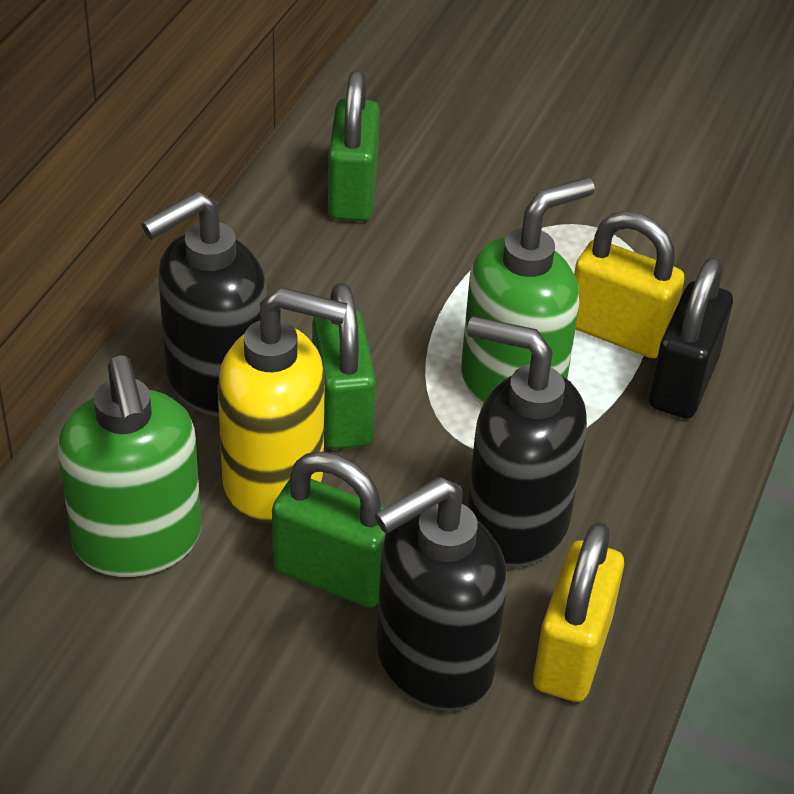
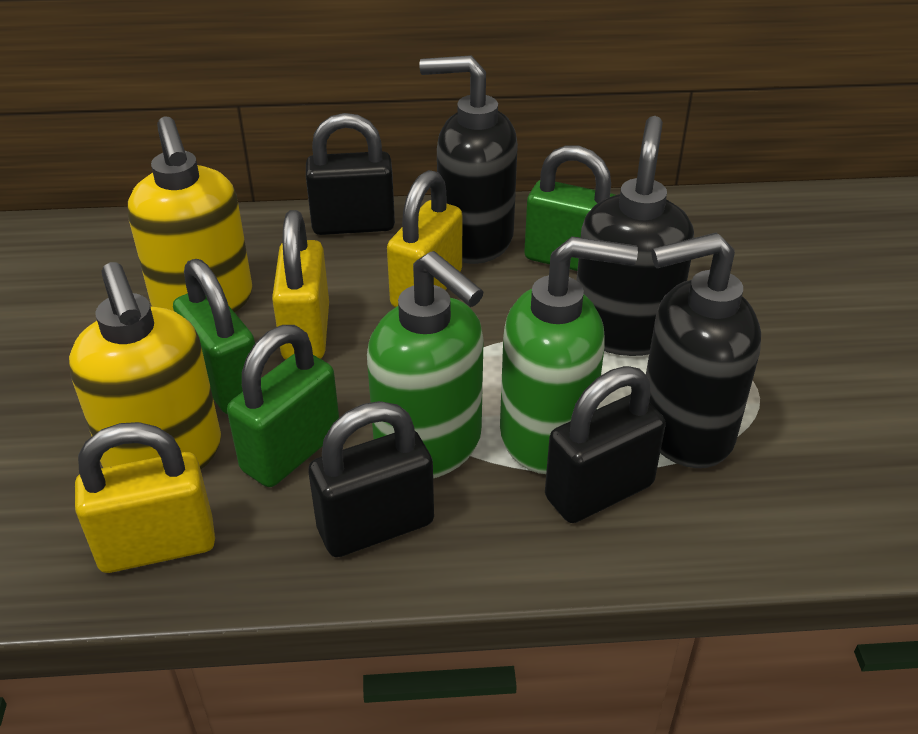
black padlock: [649,257,733,419] = 1 -> [306,113,395,235] [308,401,434,557] [545,366,666,523] = 3
yellow padlock: [533,522,624,702] [574,211,685,358] = 2 -> [75,422,215,573] [272,210,329,360] [387,170,462,307] = 3
yellow soap dispenser: [218,287,347,523] = 1 -> [69,262,221,469] [128,116,253,312] = 2

